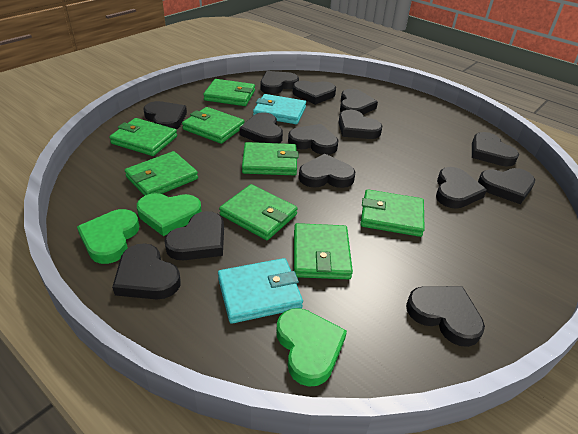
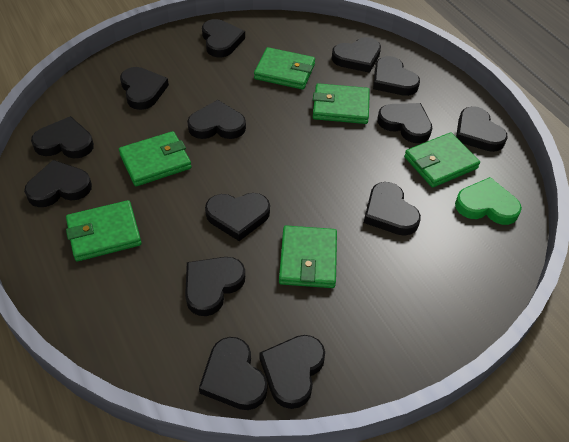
green heart: [77,209,139,264] [137,193,202,236] [276,308,347,387] = 3 -> [455,177,522,225] = 1
green wallet: [109,118,177,156] [125,151,198,196] [182,107,245,144] [203,79,255,106] [219,184,298,240] [242,142,299,175] [294,223,353,279] [360,189,425,237] = 8 -> [66,200,142,261] [119,131,192,186] [254,47,315,90] [279,226,337,288] [313,83,370,124] [404,132,480,188] = 6
turquoise wallet: [218,258,303,324] [253,94,306,124] = 2 -> none = 0

